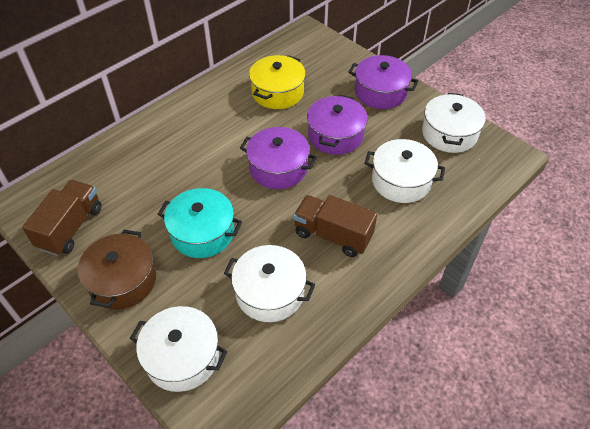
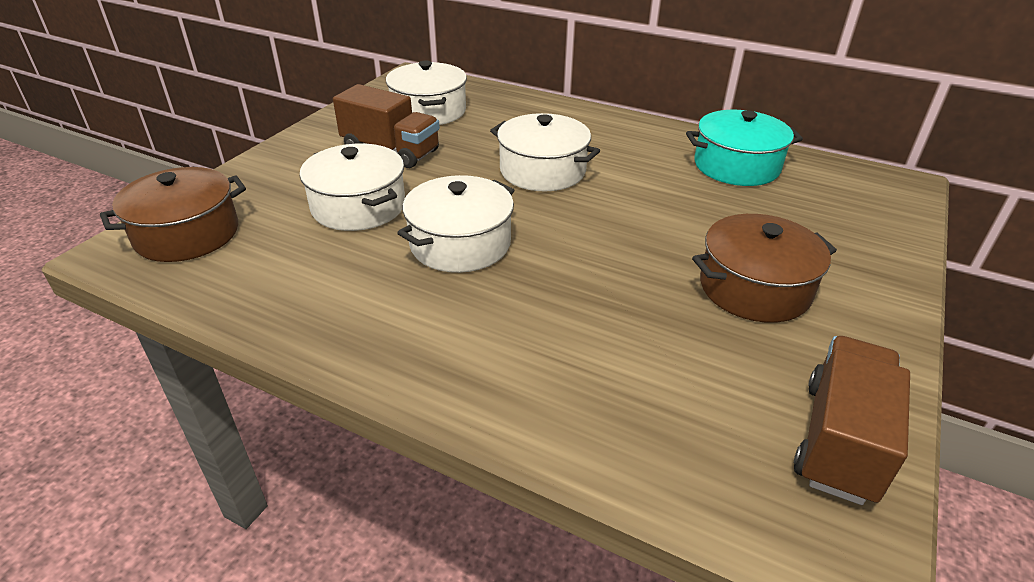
brown pot: [78,230,156,309] = 1 -> [100,167,246,262] [692,214,837,323] = 2
purple pot: [240,127,317,189] [307,94,368,155] [348,55,418,109] = 3 -> none = 0
yellow pot: [249,55,306,109] = 1 -> none = 0

